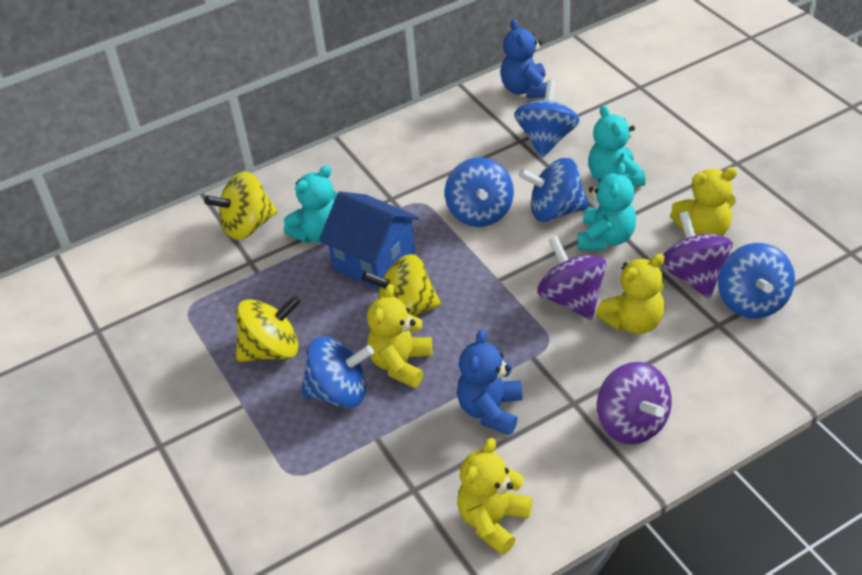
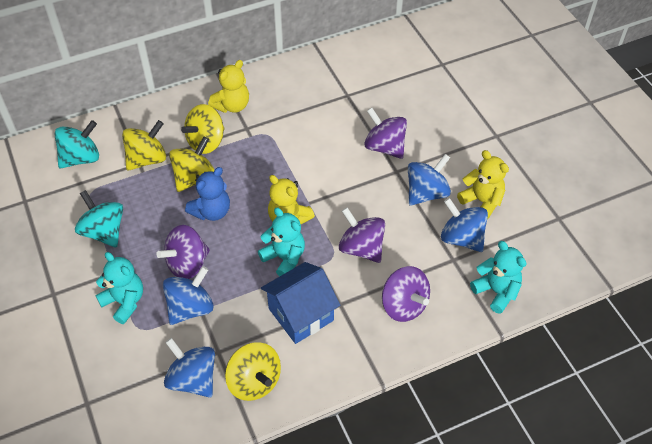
blue spinning top: [301,337,374,408] [445,157,514,227] [514,80,579,158] [519,158,589,222] [718,243,795,318] = 5 -> [163,266,214,325] [164,338,215,398] [408,154,451,206] [441,198,488,252] = 4
blue teddy bear: [457,329,522,435] [500,19,547,98] = 2 -> [185,167,230,221] = 1
purple spinning top: [537,236,606,320] [597,362,672,444] [661,211,733,299] = 3 -> [156,225,210,279] [339,207,385,263] [364,108,407,159] [382,266,430,322] = 4
turquoise spinning top: none = 0 -> [55,120,99,169] [75,190,123,248] = 2
yellow spinning top: [204,172,277,240] [236,295,301,362] [362,254,441,316] = 3 -> [122,120,166,171] [169,136,214,192] [181,104,225,154] [225,342,281,401] = 4
yellow teddy bear: [367,284,432,388] [457,438,532,555] [595,254,665,334] [670,167,737,236] = 4 -> [208,60,249,113] [268,175,315,224] [457,150,509,220] = 3

